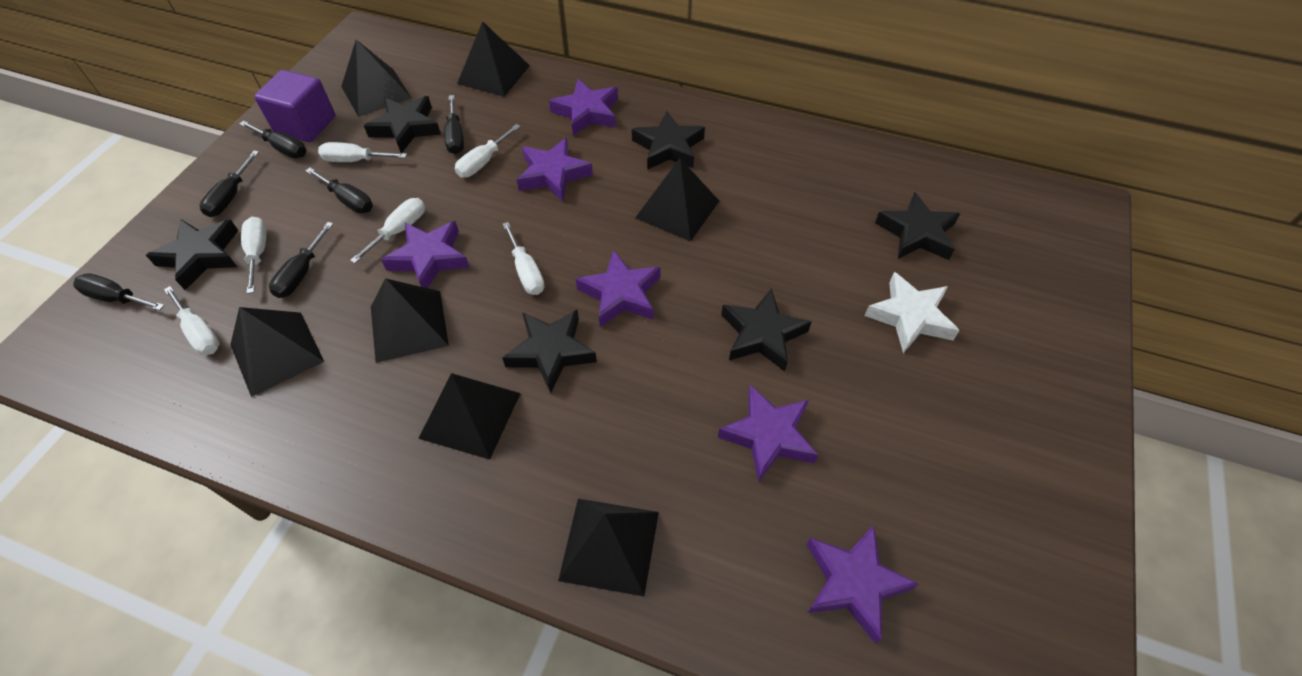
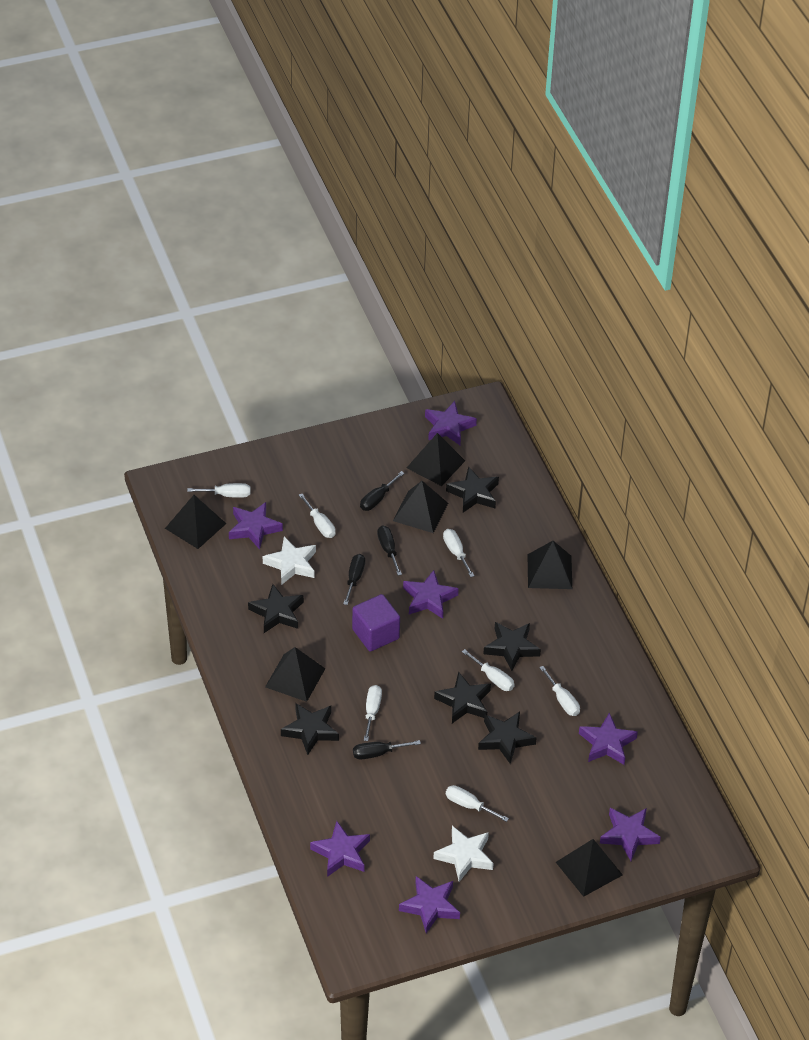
black pyramid: [230,307,324,397] [341,39,412,117] [371,278,449,363] [418,373,521,460] [457,21,530,97] [558,499,659,596] [635,158,719,241] = 7 -> [165,495,226,549] [265,647,325,702] [393,481,448,533] [407,433,465,486] [527,541,572,589] [556,839,623,897] = 6
black screwdriver: [73,273,165,311] [200,151,259,217] [239,121,306,158] [269,222,333,298] [305,168,373,213] [444,95,464,154] = 6 -> [343,554,365,605] [353,740,421,759] [360,471,405,511] [377,526,402,576] = 4
purple star: [381,221,470,288] [517,138,593,202] [549,79,618,136] [576,250,661,327] [718,385,818,482] [806,525,919,644] = 6 -> [229,502,283,550] [310,821,370,877] [399,876,460,933] [403,570,459,619] [425,401,477,445] [579,712,638,765] [600,808,661,861] = 7
white screwdriver: [164,286,220,355] [241,217,267,294] [318,142,407,162] [350,198,425,263] [455,124,521,178] [502,222,544,295] = 6 -> [187,483,250,498] [299,494,336,538] [364,685,382,741] [443,529,474,577] [446,785,509,822] [462,649,515,691] [539,666,580,716] = 7
white star: [864,272,960,353] = 1 -> [263,537,316,585] [433,826,494,882] = 2

